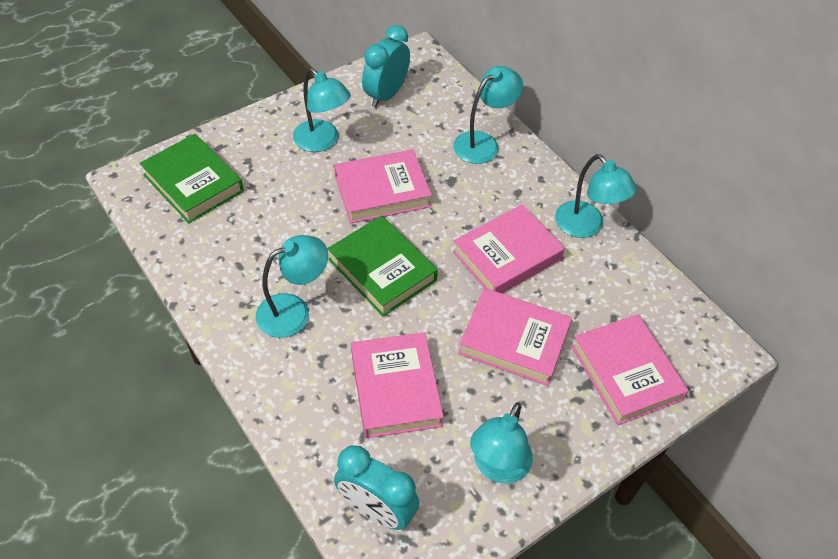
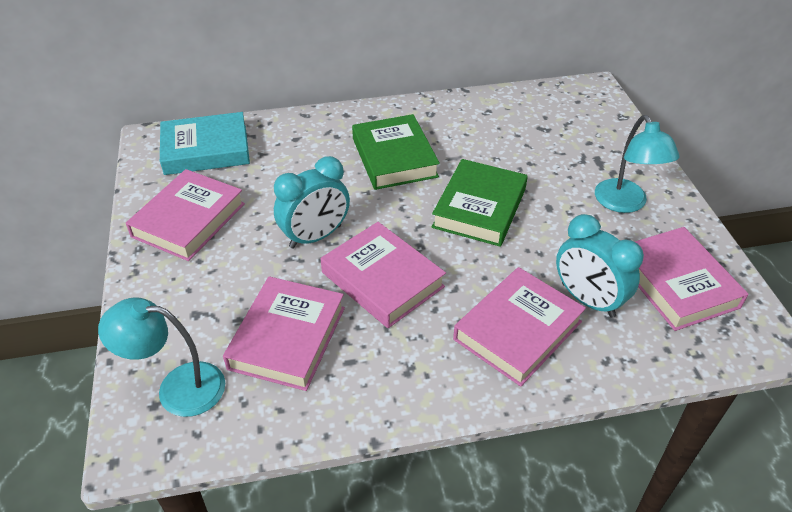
turquoise book: none = 0 -> [160,112,250,175] = 1
turquoise lamp: [256,235,328,338] [293,68,351,152] [453,66,523,164] [470,402,533,484] [555,154,637,238] = 5 -> [98,297,225,417] [595,115,680,213] = 2

